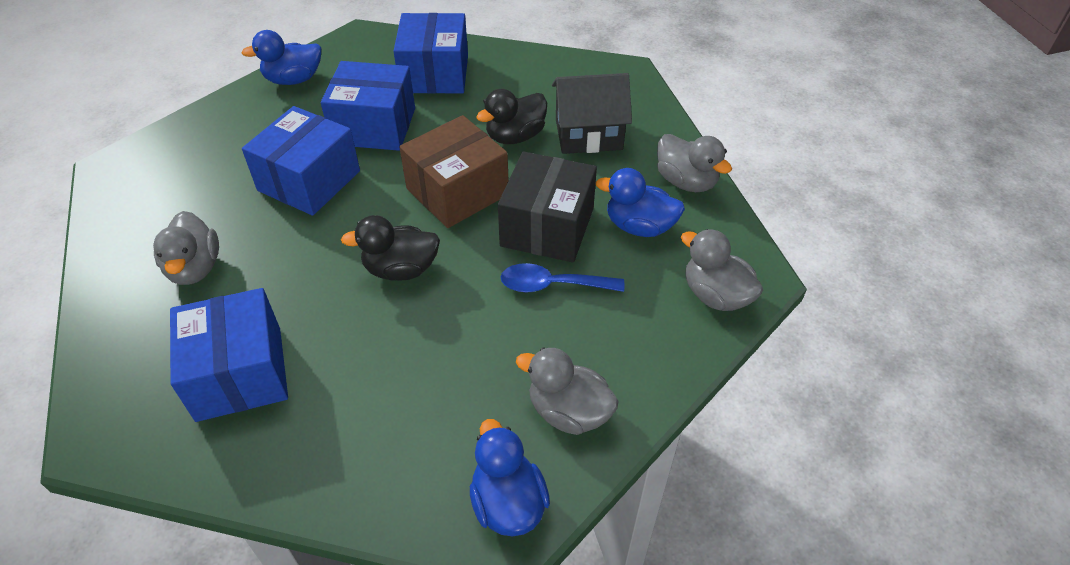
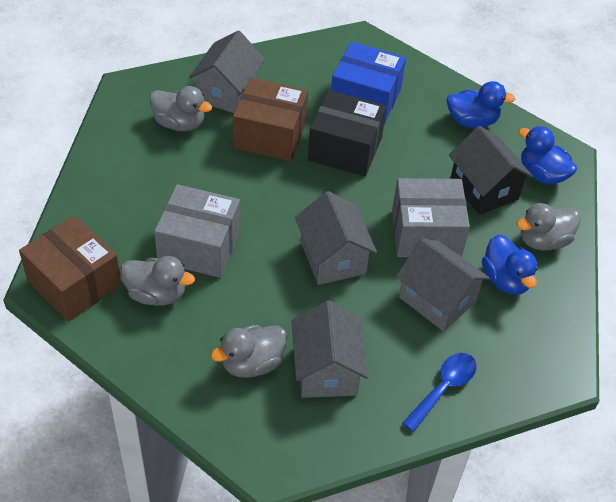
black duck: [341,215,440,281] [476,89,547,144] = 2 -> none = 0
blue box: [170,288,288,422] [242,106,360,216] [321,61,415,151] [393,13,468,94] = 4 -> [331,42,406,124] = 1
brown box: [399,115,509,228] = 1 -> [19,215,122,322] [233,78,308,161] = 2
grey box: none = 0 -> [154,184,240,278] [392,178,470,257] = 2
grey house: none = 0 -> [189,30,265,113] [292,300,368,398] [295,191,377,285] [396,238,490,331] = 4

